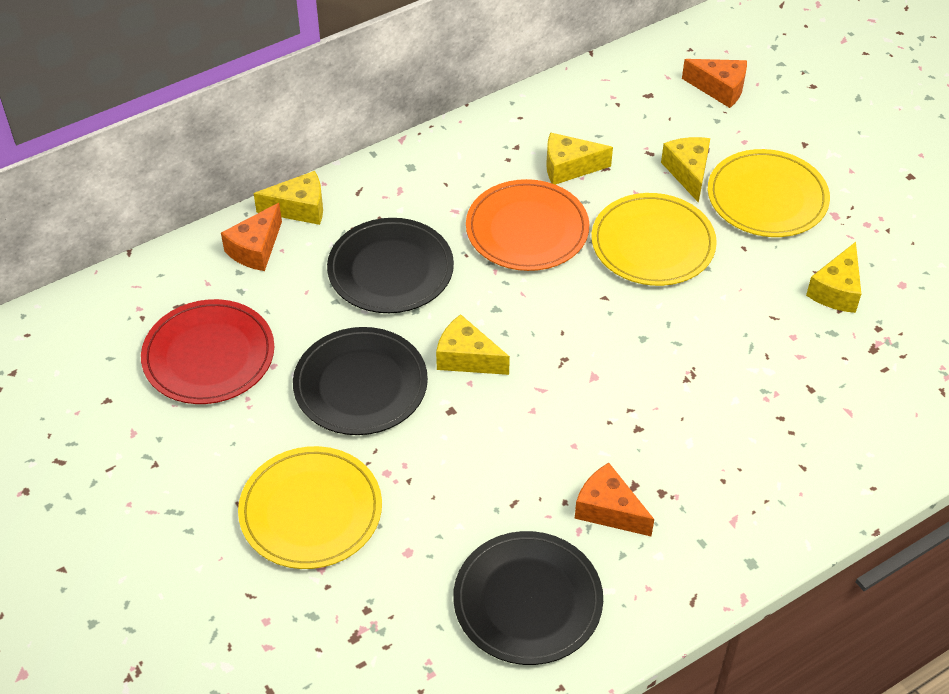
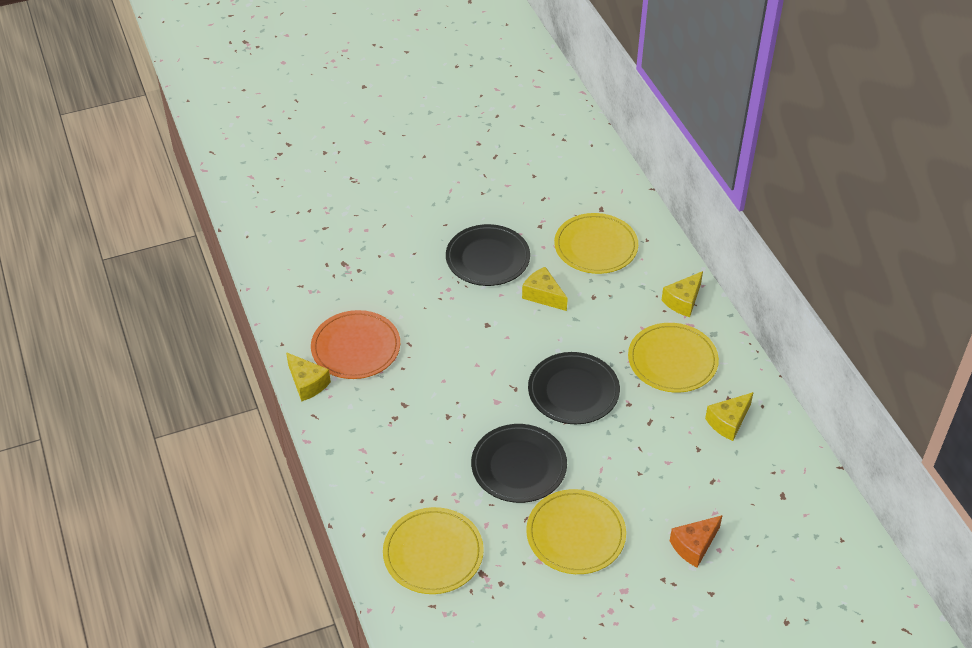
orange cheese: [221,203,282,271] [575,463,654,536] [682,59,747,108] = 3 -> [670,515,723,568] = 1
red plate: [141,299,274,404] = 1 -> none = 0
yellow cheese: [253,171,323,225] [436,314,510,375] [546,132,613,185] [661,137,710,203] [806,242,861,313] = 5 -> [286,352,331,402] [522,267,568,311] [661,271,703,317] [705,392,754,441] = 4
yellow plate: [238,446,382,569] [591,193,717,286] [708,149,830,237] = 3 -> [383,507,484,594] [526,489,626,574] [554,213,638,274] [628,323,719,393] = 4

